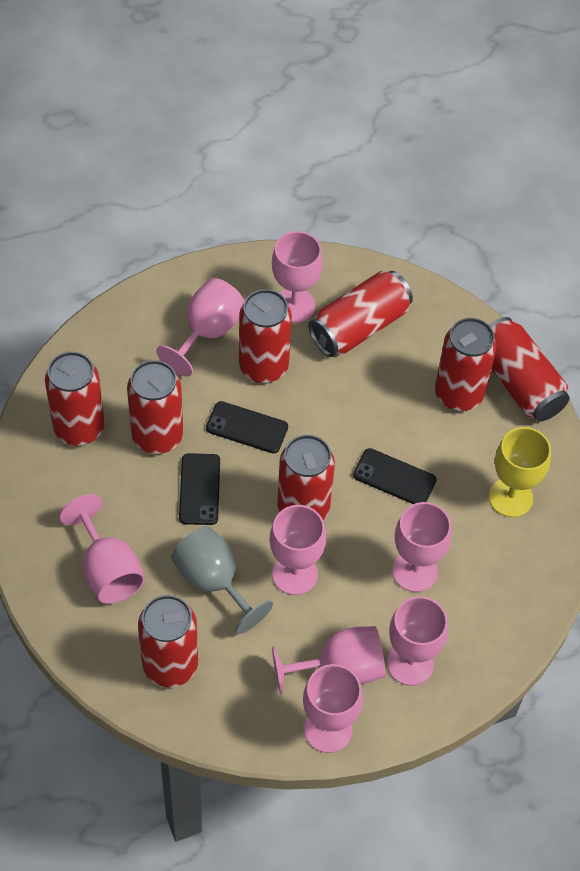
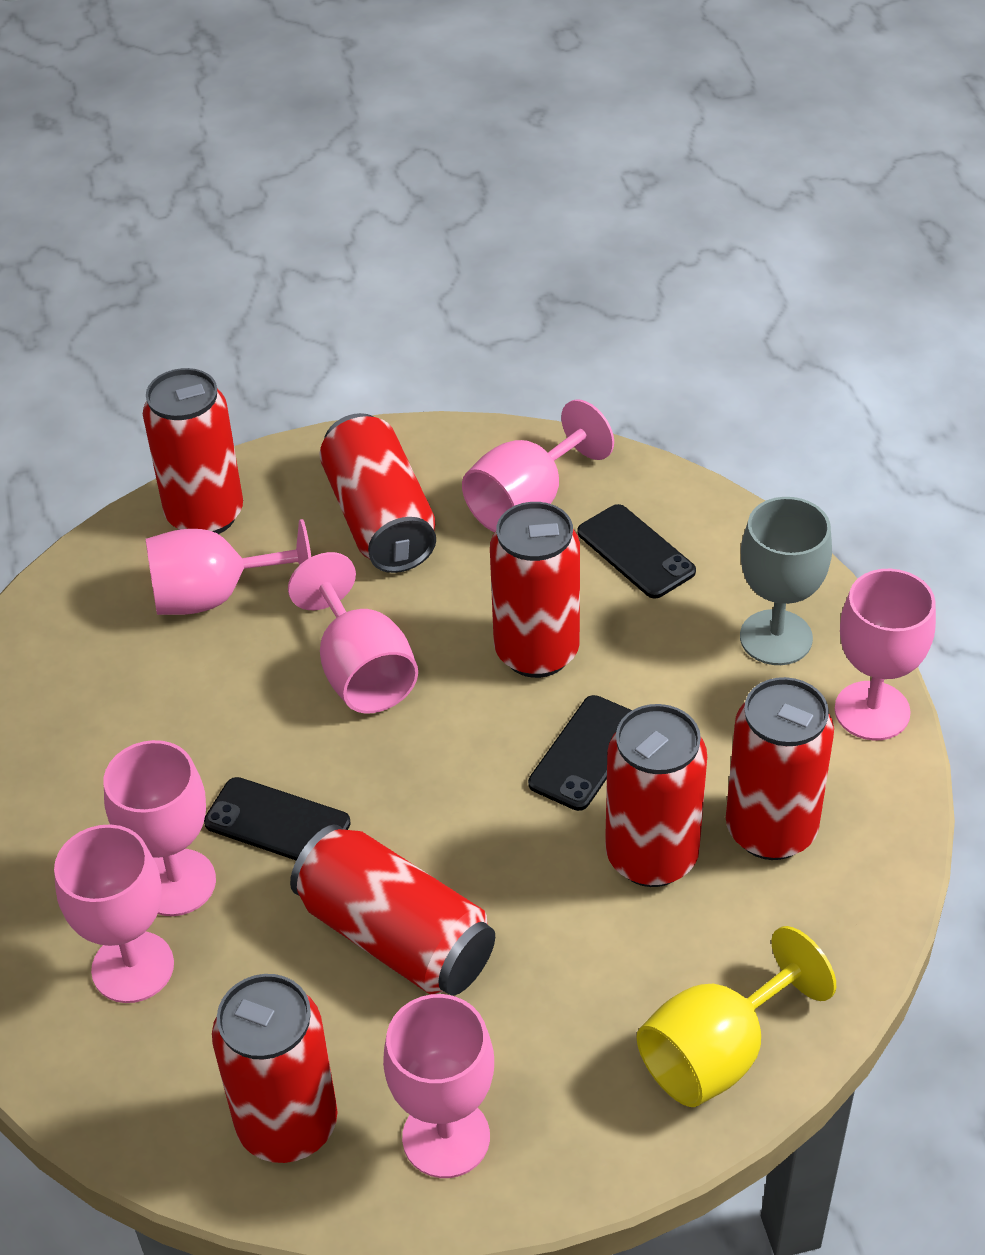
pink goblet: [59,494,145,604] [156,278,245,376] [270,505,326,595] [272,231,323,323] [272,626,386,694] [303,664,363,753] [387,596,448,686] [392,502,452,592] = 8 -> [54,824,174,1003] [104,740,216,916] [146,519,311,615] [288,552,418,713] [383,994,494,1178] [462,399,614,532] [835,569,936,741] = 7
red can: [45,351,105,446] [127,360,183,454] [138,595,198,687] [239,289,292,384] [277,435,335,520] [308,271,413,357] [435,318,497,411] [489,317,570,422] = 8 -> [143,368,243,534] [212,974,337,1163] [290,825,495,995] [319,413,436,573] [490,502,580,678] [605,704,707,887] [726,677,834,860] = 7

